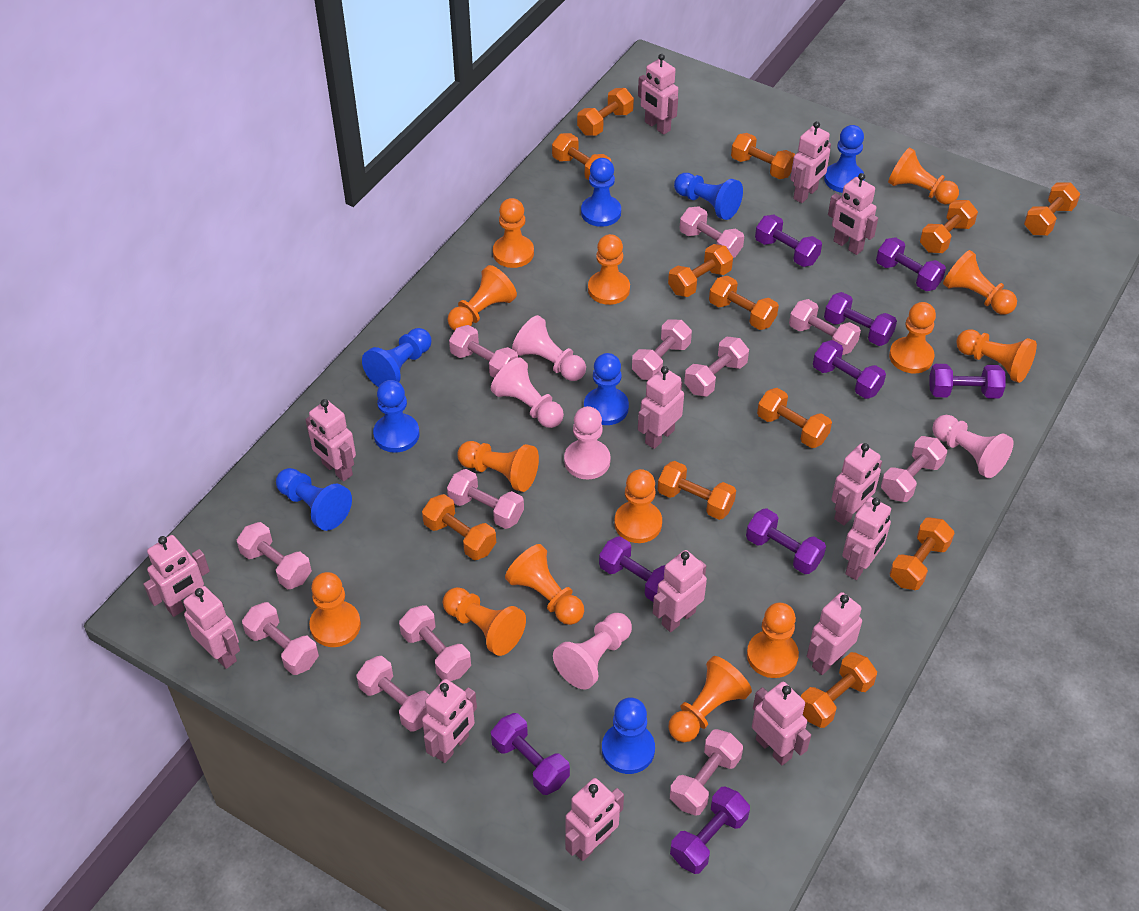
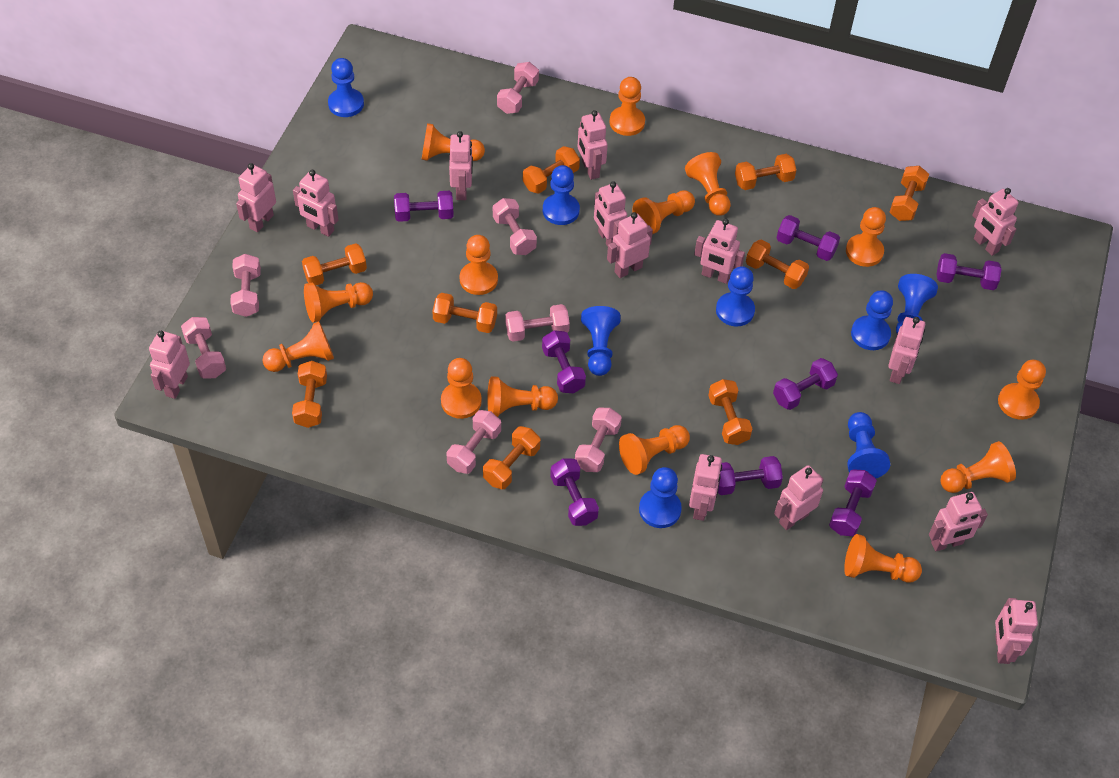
orange dumbbell: [422,494,496,560] [552,133,611,180] [577,88,634,136] [658,461,736,520] [668,244,733,297] [709,276,779,330] [731,133,795,179] [757,388,832,448] [801,652,877,728] [890,517,955,590] [920,200,978,253] [1024,183,1080,235] = 12 -> [292,361,327,428] [302,243,367,285] [432,293,497,333] [483,426,540,489] [523,146,580,194] [708,379,752,445] [735,154,796,190] [746,240,809,289] [890,166,929,221] = 9
pink dumbbell: [237,522,312,589] [242,602,319,675] [356,656,429,732] [399,605,471,681] [447,469,524,529] [449,325,518,378] [632,319,692,380] [670,729,743,816] [680,206,744,258] [684,337,749,397] [789,299,861,355] [881,436,947,502] = 12 -> [181,317,226,378] [230,254,261,317] [446,410,501,474] [493,198,537,255] [497,62,539,114] [505,304,570,342] [575,408,622,472] = 7
pink pawn: [491,358,564,428] [512,315,586,381] [553,613,632,690] [564,406,611,479] [932,415,1014,478] = 5 -> none = 0
purple dumbbell: [491,713,570,795] [599,536,665,602] [670,786,750,874] [746,508,826,574] [755,215,822,267] [813,340,886,399] [824,292,897,346] [876,237,946,291] [930,364,1006,399] = 9 -> [394,191,454,222] [542,330,586,393] [550,459,599,526] [718,456,783,495] [773,358,838,410] [777,215,840,261] [829,469,877,536] [936,253,1001,290] = 8

